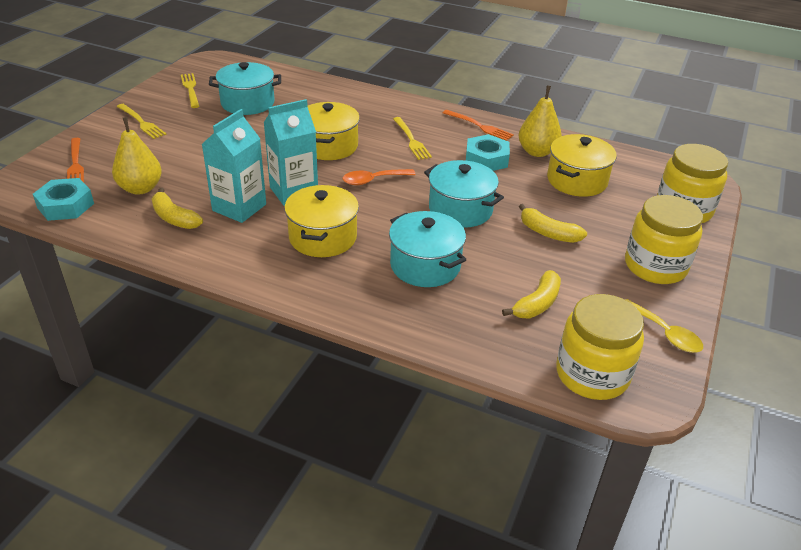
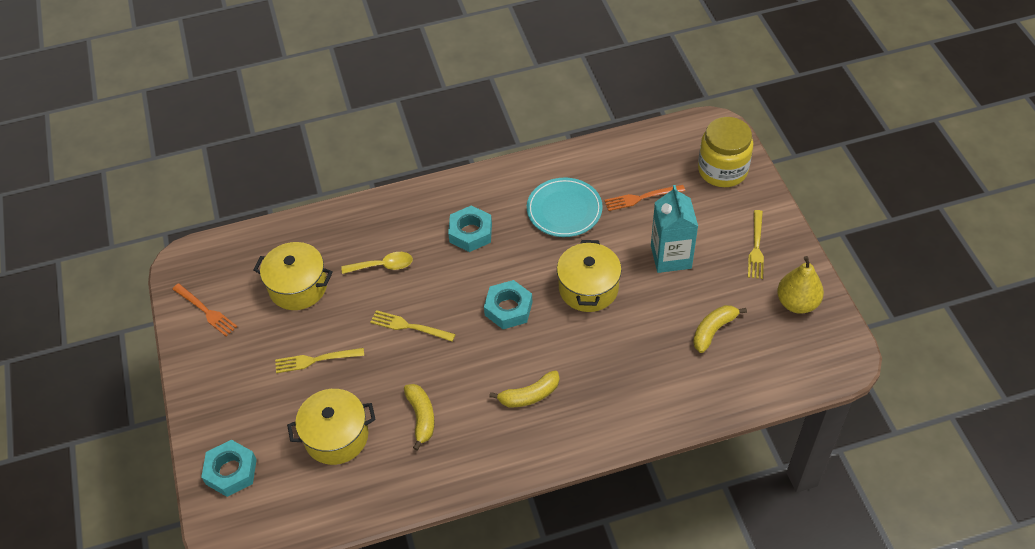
orange spoon: [342,169,416,185] = 1 -> none = 0
turquoise carton: [201,109,266,223] [264,99,318,206] = 2 -> [651,185,698,273] = 1
turquoise nut: [33,178,94,221] [466,134,510,171] = 2 -> [201,440,257,497] [448,205,492,252] [484,280,532,329] = 3
turquoise plate: none = 0 -> [527,178,603,237] = 1
turquoise pot: [209,62,281,115] [389,211,466,287] [424,160,504,228] = 3 -> none = 0
yellow jar: [556,294,644,400] [625,195,703,284] [657,144,728,223] = 3 -> [698,117,753,187] = 1
yellow pear: [112,117,162,195] [519,85,562,157] = 2 -> [777,256,824,314] = 1

